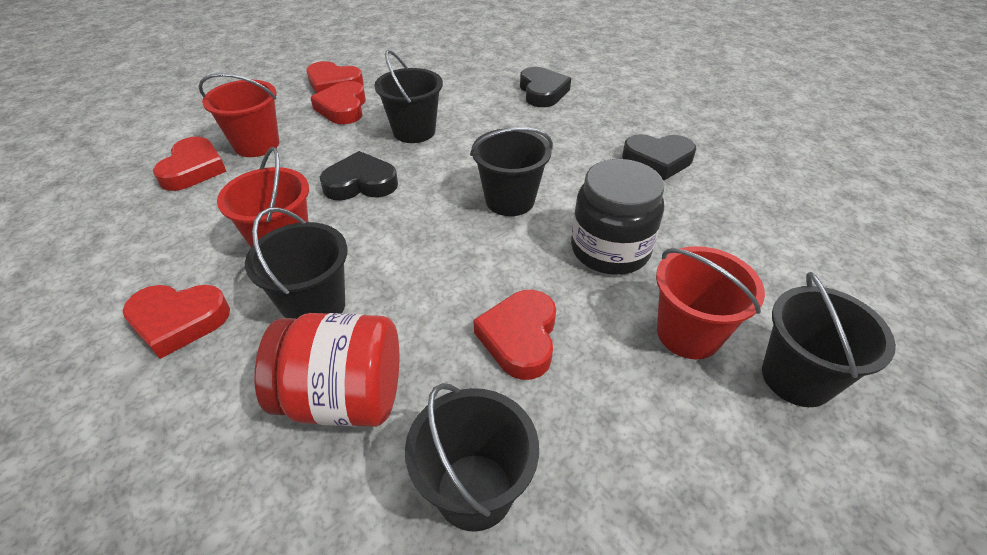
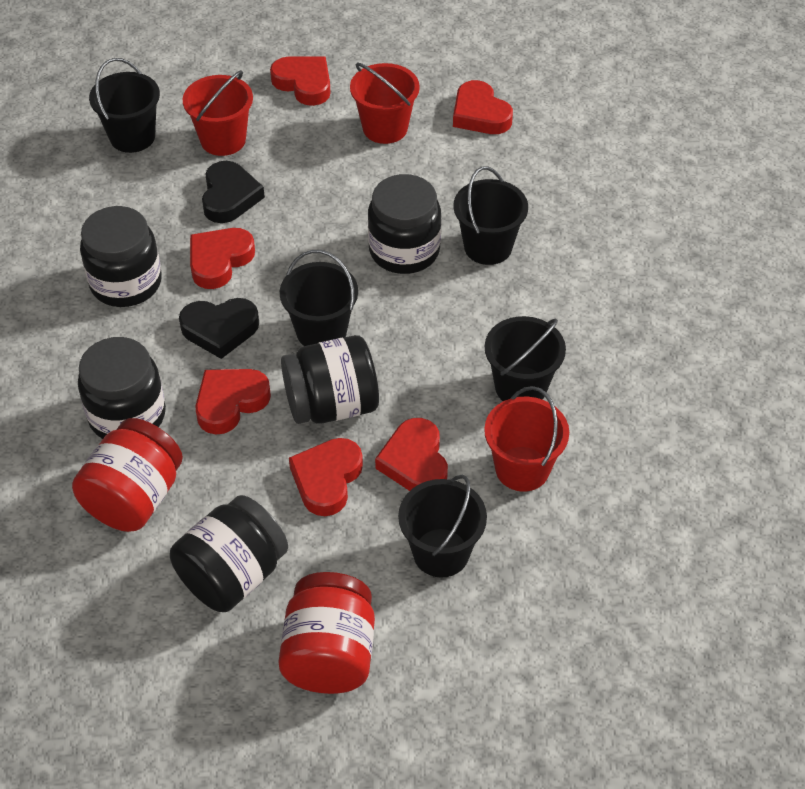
black heart: [320,151,398,200] [520,67,571,107] [622,134,696,180] = 3 -> [179,298,259,359] [202,161,265,223] = 2
black jar: [571,159,664,275] = 1 -> [78,337,166,439] [80,206,162,307] [170,495,288,612] [281,335,379,424] [368,174,441,274] = 5
red heart: [123,285,230,359] [153,137,227,191] [307,61,364,93] [310,81,366,124] [474,290,556,380] = 5 -> [190,228,255,289] [195,369,271,434] [270,57,331,106] [289,438,363,516] [375,418,448,491] [453,80,513,134] = 6
red jar: [254,313,399,427] = 1 -> [72,418,183,532] [278,572,375,694] = 2

